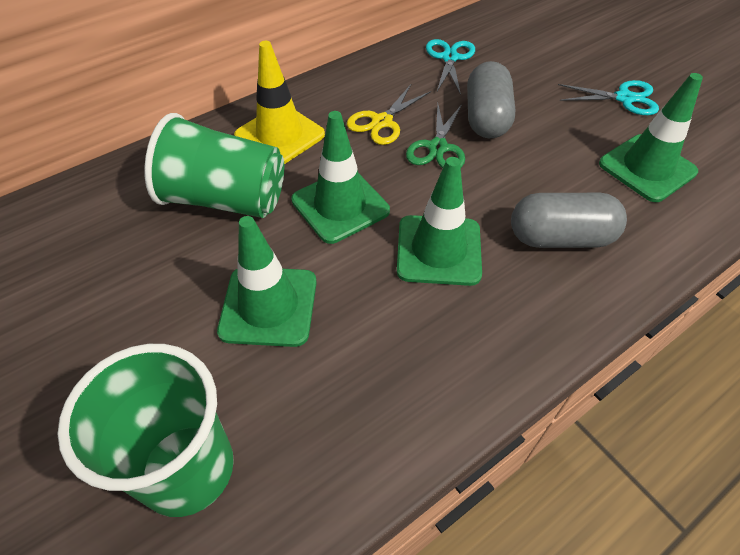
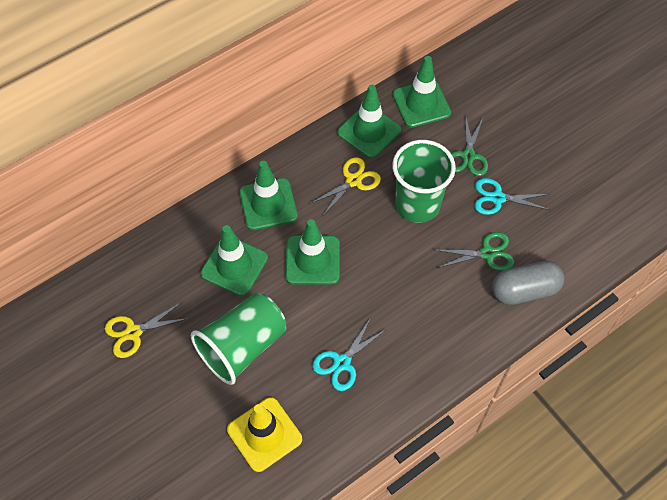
green scissors: [406,104,465,168] = 1 -> [435,232,515,271] [451,114,488,176] = 2
green traffic cone: [217,216,317,347] [291,111,390,244] [397,157,482,286] [599,73,703,202] = 4 -> [200,225,268,296] [239,161,298,230] [286,219,340,285] [337,85,401,158] [393,56,451,128] = 5
grey capsule: [467,61,515,138] [511,193,627,248] = 2 -> [492,261,564,305] = 1
yellow scissors: [347,84,431,145] = 1 -> [105,302,189,358] [310,157,381,216] = 2

